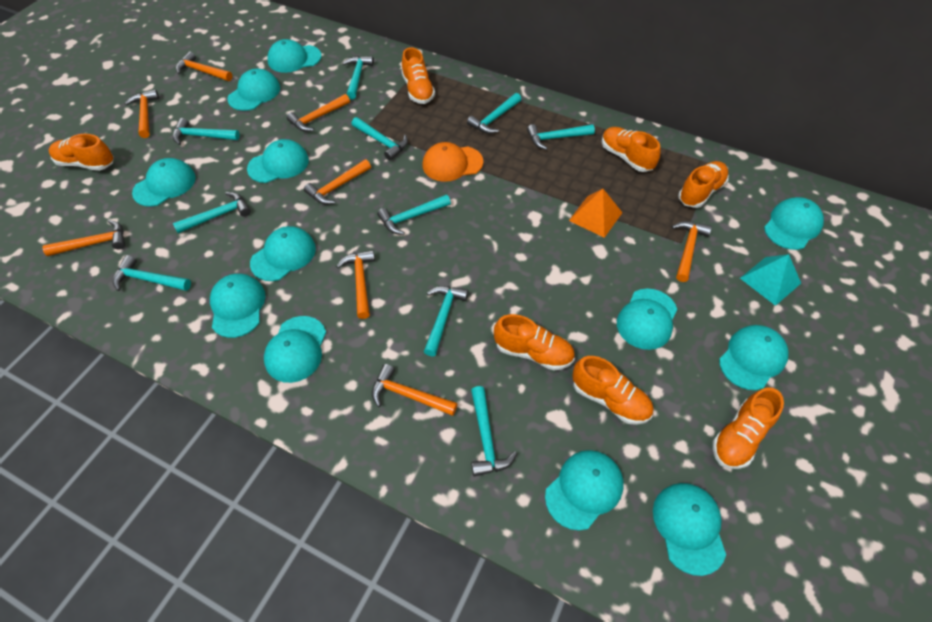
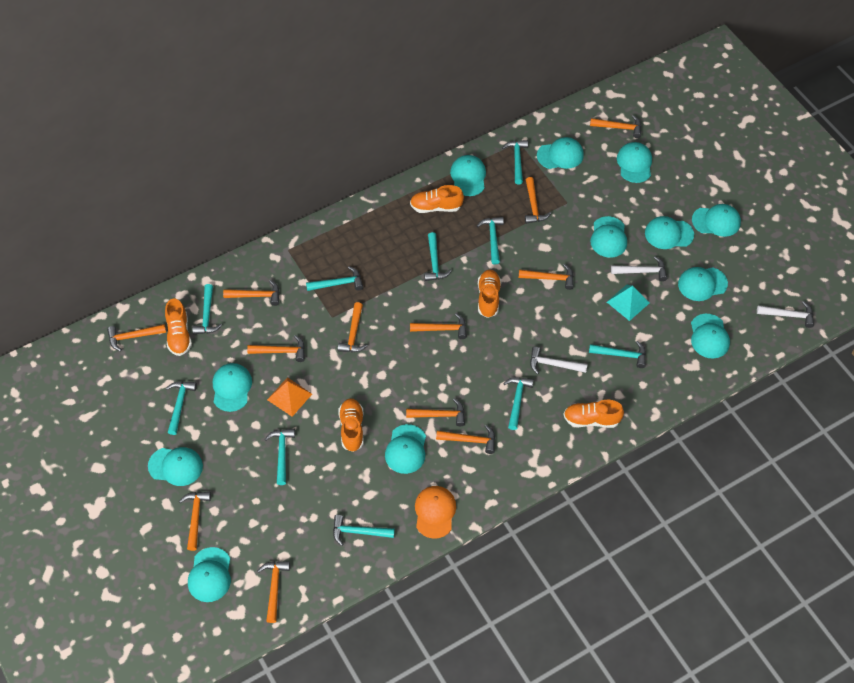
orange hammer: [42,220,125,256] [125,89,159,138] [176,51,232,81] [287,94,350,132] [304,159,371,205] [336,250,375,319] [372,364,458,416] [672,221,712,282] = 8 -> [107,324,166,351] [179,492,211,551] [223,280,279,306] [247,335,305,362] [258,561,290,623] [338,302,367,352] [406,398,465,426] [410,313,467,339] [436,425,495,454] [519,264,574,290] [525,177,551,223] [590,115,641,138] = 12
orange shoe: [49,134,114,171] [402,47,435,104] [494,314,575,370] [572,356,653,425] [602,127,660,172] [678,161,729,208] [713,387,784,469] = 7 -> [165,299,192,356] [339,398,363,452] [410,185,464,213] [478,270,501,318] [563,400,624,428] = 5
white hammer: none = 0 -> [530,346,588,374] [611,256,667,281] [757,301,814,328] = 3

